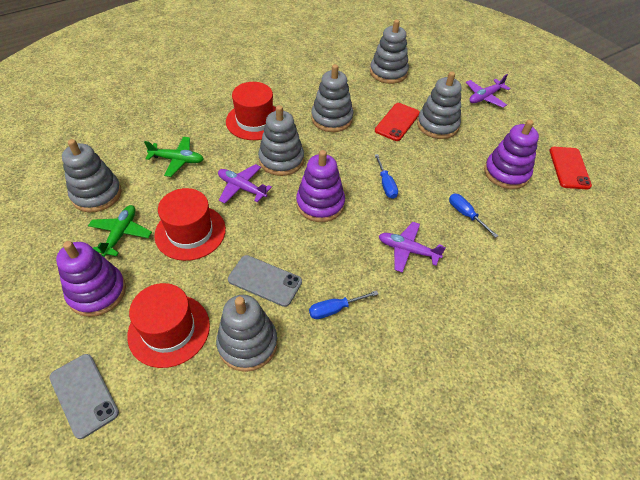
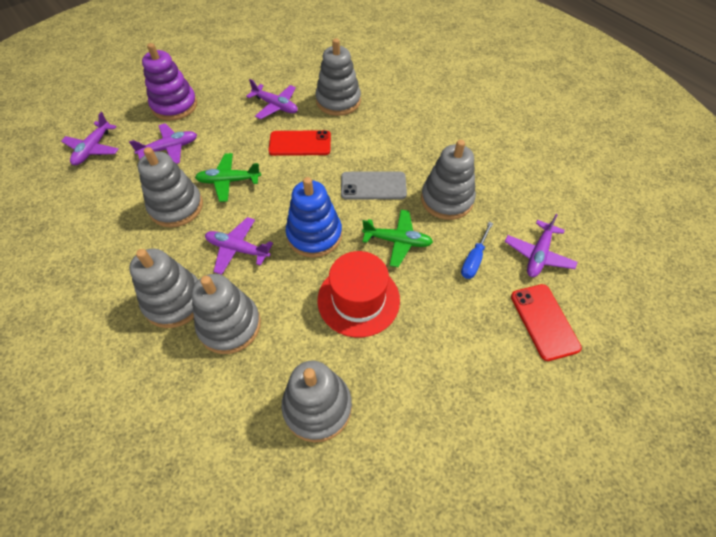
blue screwdriver: [309,290,378,319] [375,154,398,199] [449,194,498,238] = 3 -> [461,222,493,279] = 1
blue stacking toy: none = 0 -> [286,177,342,258] = 1
grey phone: [49,354,119,439] [228,255,302,307] = 2 -> [341,171,407,199] = 1
purple plane: [218,164,272,204] [379,222,446,273] [466,74,511,108] = 3 -> [61,112,119,165] [129,123,197,164] [205,217,273,275] [246,79,298,119] [505,214,578,277] = 5
purple stacking toy: [56,241,126,317] [296,150,345,222] [484,119,539,189] = 3 -> [142,43,197,121] = 1
red hat: [127,283,210,368] [154,188,226,261] [226,82,276,140] = 3 -> [317,251,400,338] = 1

